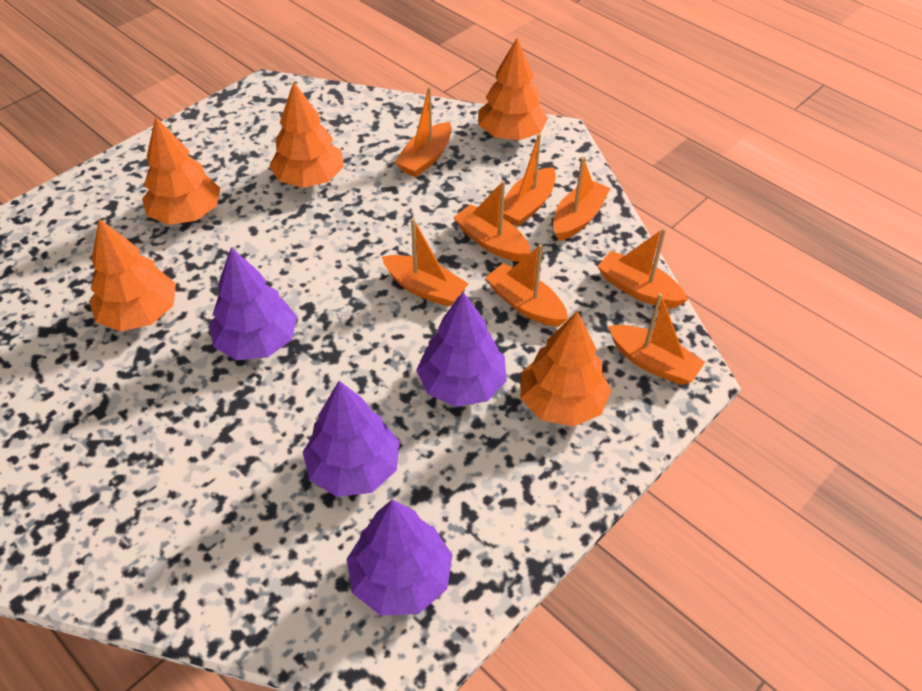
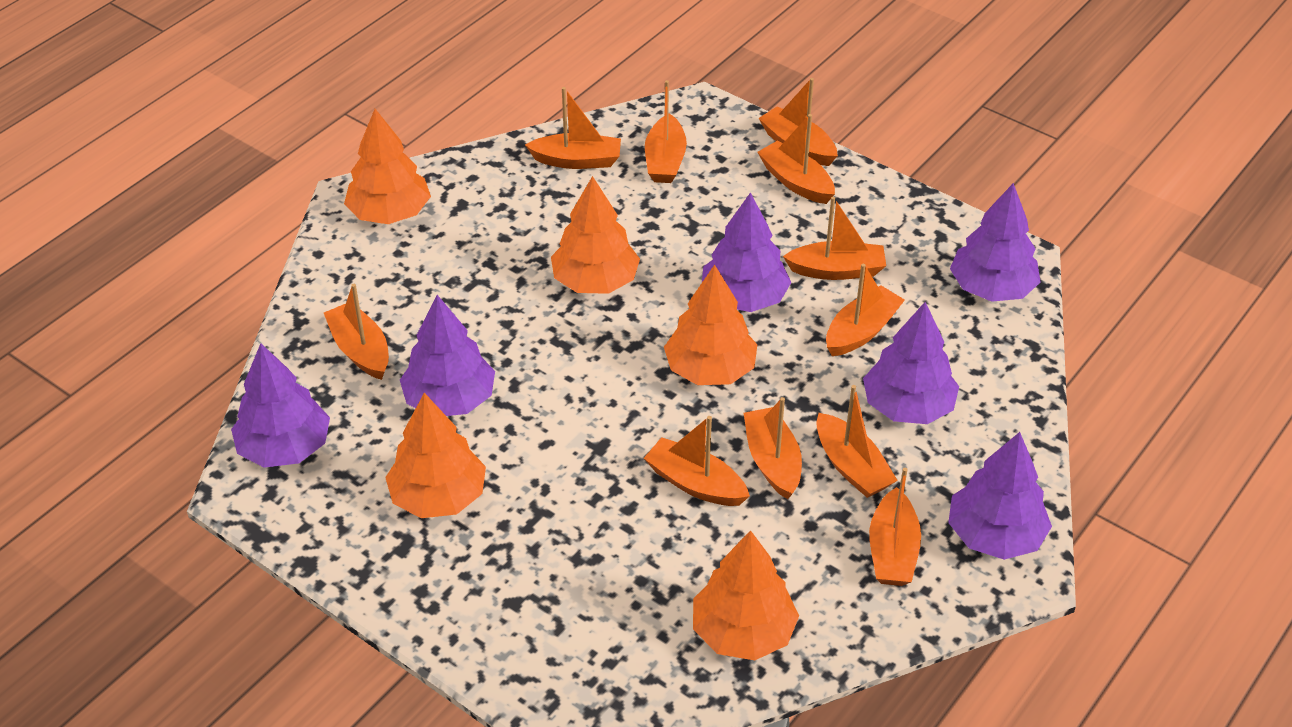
orange boat: [382,218,468,307] [394,87,452,177] [453,181,531,262] [485,244,568,327] [503,133,556,226] [553,157,611,241] [597,228,688,308] [608,293,705,385] = 8 -> [324,284,389,380] [525,87,621,169] [644,416,750,506] [645,80,687,183] [744,397,802,499] [757,114,835,204] [758,78,838,166] [783,197,886,280] [816,385,898,498] [826,264,905,356] [869,468,921,586] = 11
purple tree: [209,247,297,360] [303,381,400,497] [347,500,452,615] [416,292,507,407] = 4 -> [231,343,330,468] [400,295,495,416] [702,192,791,312] [863,302,959,424] [948,432,1052,560] [950,183,1041,302] = 6

